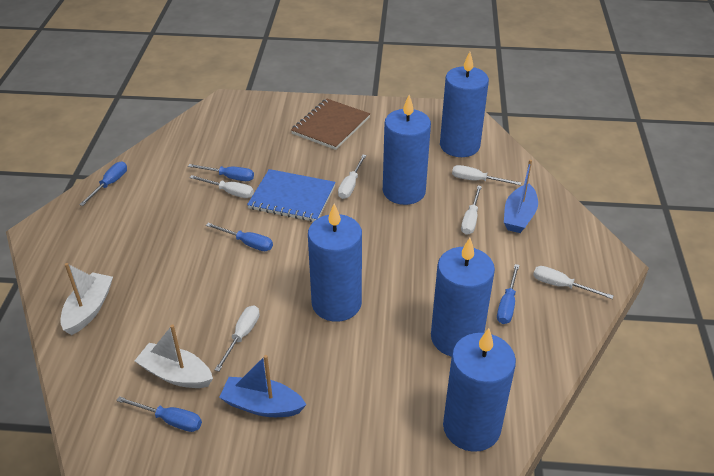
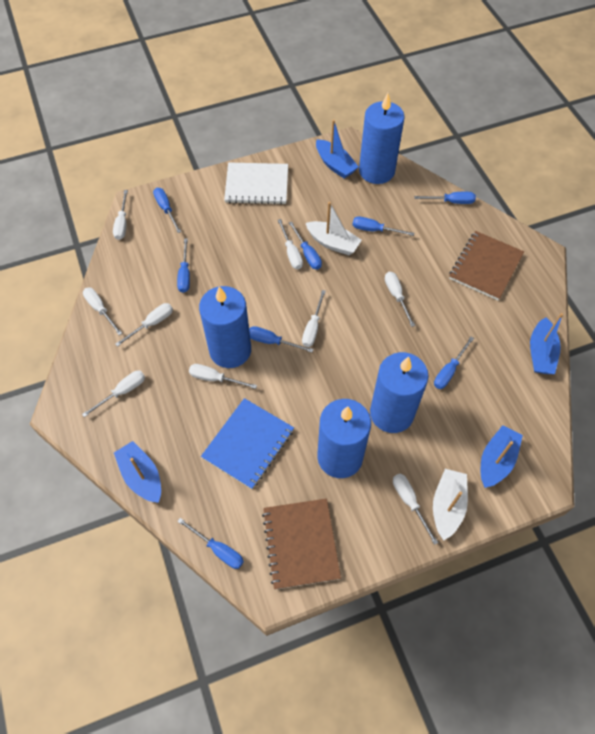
blue boat: [219,355,306,417] [504,160,538,233] = 2 -> [114,441,161,503] [316,120,359,179] [481,425,523,488] [530,313,563,374] = 4
blue candle: [308,203,362,322] [383,95,431,205] [431,238,495,357] [440,52,489,157] [443,328,516,452] = 5 -> [199,286,251,368] [317,399,371,478] [359,93,405,184] [370,352,428,433] = 4
blue screwdriver: [79,162,127,206] [116,396,202,432] [188,164,254,181] [206,223,273,251] [497,264,519,324] = 5 -> [153,188,181,233] [177,238,190,293] [177,518,244,569] [249,326,314,352] [289,221,322,269] [353,217,414,236] [414,192,476,204] [434,337,474,389] = 8
brown notebook: [291,99,370,150] = 1 -> [262,499,341,590] [449,231,524,300] = 2
white notebook: none = 0 -> [224,163,288,205] = 1
white screwdriver: [189,175,254,198] [215,305,260,372] [338,155,366,199] [452,165,521,185] [461,186,482,235] [533,266,614,299] = 6 -> [82,370,145,417] [83,287,122,335] [113,190,128,240] [115,303,173,347] [189,364,257,389] [278,219,303,269] [302,290,326,347] [385,272,415,327] [393,474,438,545] = 9

